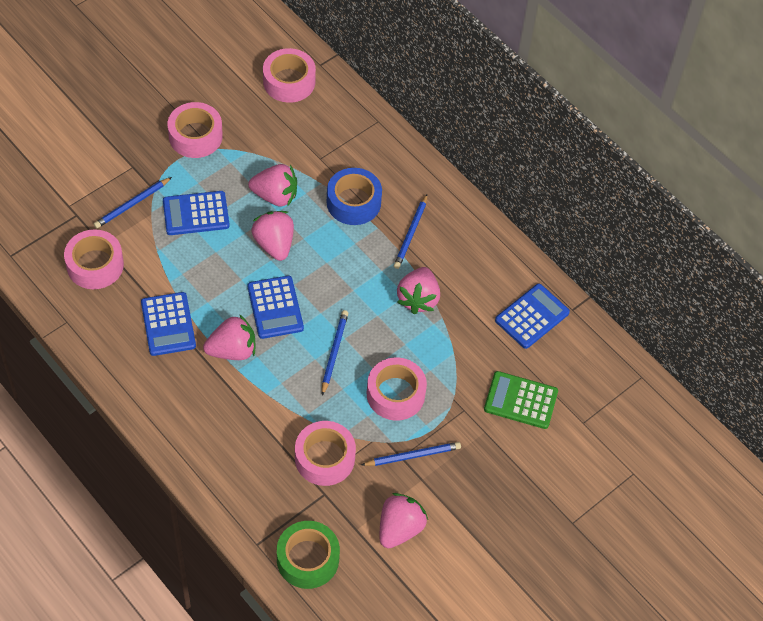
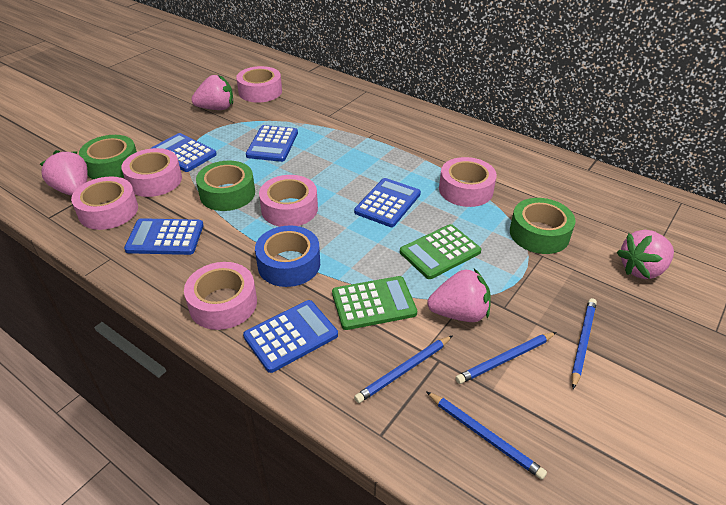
blue calculator: [141,292,196,356] [163,191,230,235] [248,276,304,339] [495,284,570,349] = 4 -> [124,218,204,255] [150,133,217,172] [243,300,338,373] [246,125,298,162] [354,178,421,227] = 5
green calculator: [484,371,558,429] = 1 -> [332,276,417,330] [400,224,481,279] = 2
green tape: [277,521,340,589] = 1 -> [79,135,137,179] [196,161,255,211] [510,198,575,254] = 3
pink strawberry: [203,314,255,360] [248,164,297,207] [251,211,294,261] [380,493,428,549] [397,267,440,314] = 5 -> [40,150,88,196] [191,75,233,110] [427,268,491,322] [617,230,674,279] = 4
pink tape: [64,229,124,289] [168,102,223,158] [263,48,316,103] [295,421,356,486] [367,357,427,420] = 5 -> [71,177,138,230] [121,148,182,197] [184,262,257,330] [236,66,282,103] [259,175,318,227] [439,157,497,207] = 6

